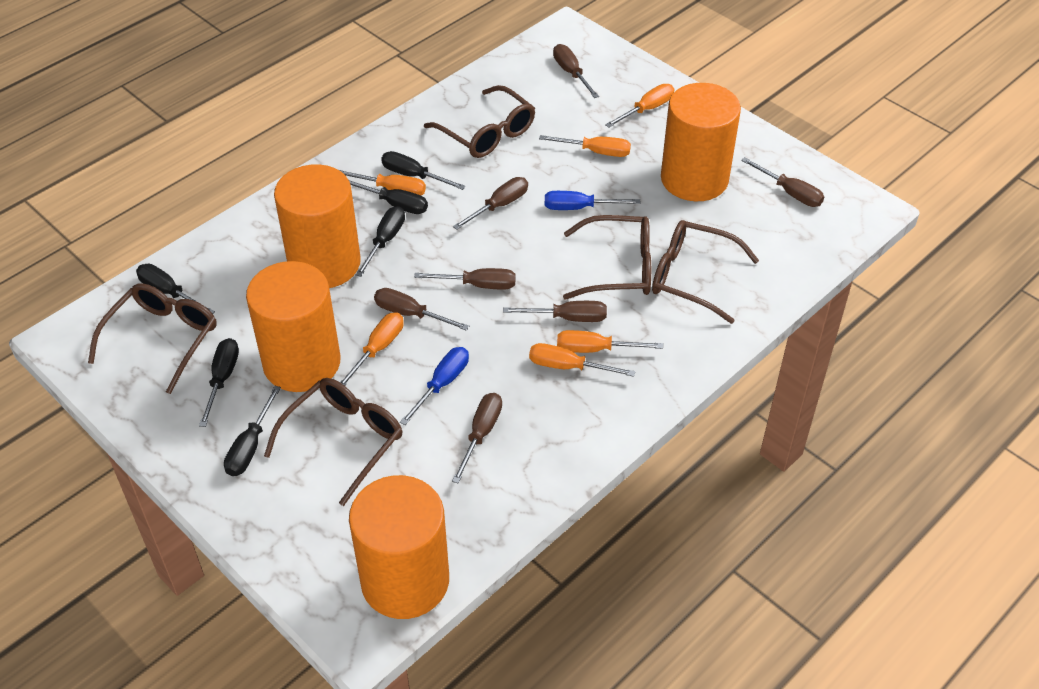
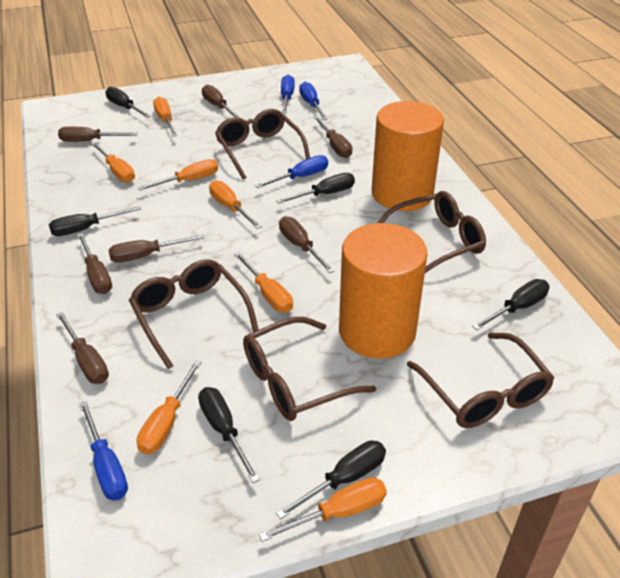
blue screwdriver: [400,347,469,425] [545,191,640,210] = 2 -> [80,401,128,500] [255,155,328,188] [281,75,295,113] [299,82,327,120] = 4
orange cylinder: [246,261,340,392] [274,164,361,288] [349,475,449,619] [661,83,741,201] = 4 -> [339,223,427,359] [372,101,444,211] = 2
orange screwdriver: [339,170,426,195] [340,312,404,386] [529,343,635,377] [539,135,631,157] [557,330,663,353] [605,84,674,128] = 6 -> [91,142,135,183] [137,360,201,454] [138,159,218,190] [153,97,178,137] [209,181,262,229] [234,252,293,313] [259,477,387,542] = 7

